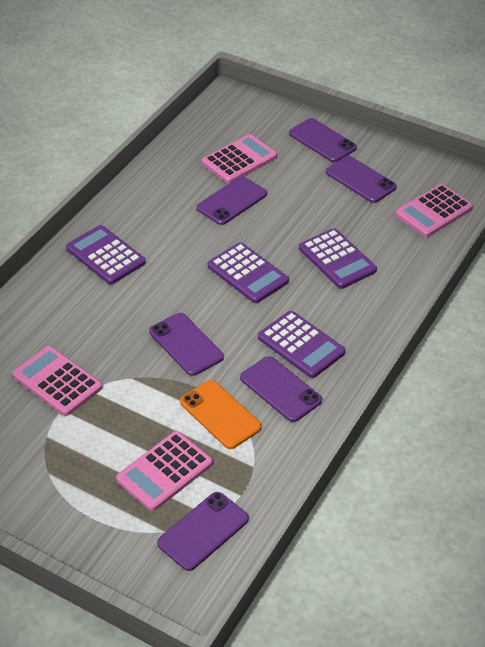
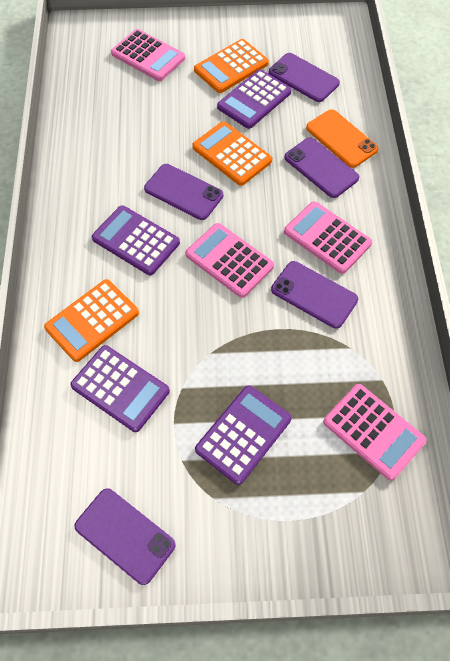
orange calculator: none = 0 -> [44,279,139,362] [192,121,272,186] [194,39,269,93] = 3
purple phone: [149,313,224,376] [157,492,249,571] [197,176,267,225] [240,356,322,422] [289,118,357,162] [326,156,397,203] = 6 -> [74,488,176,585] [144,164,223,220] [269,53,340,102] [271,261,358,329] [285,137,360,198] = 5

